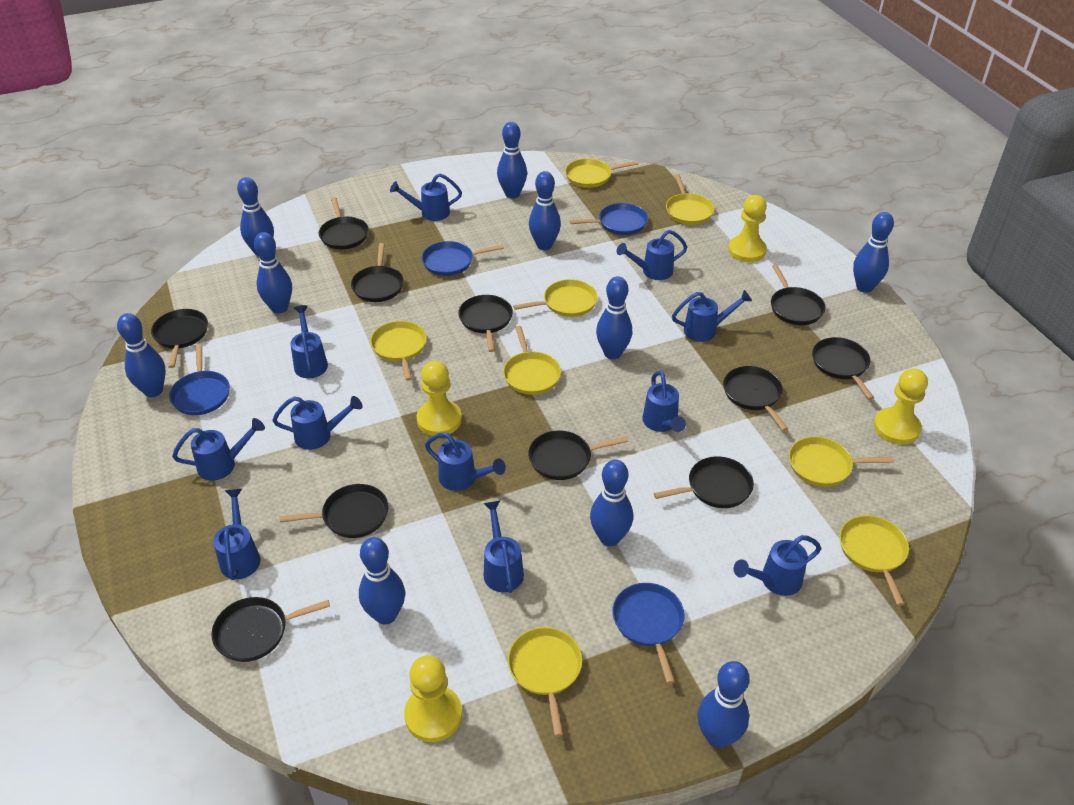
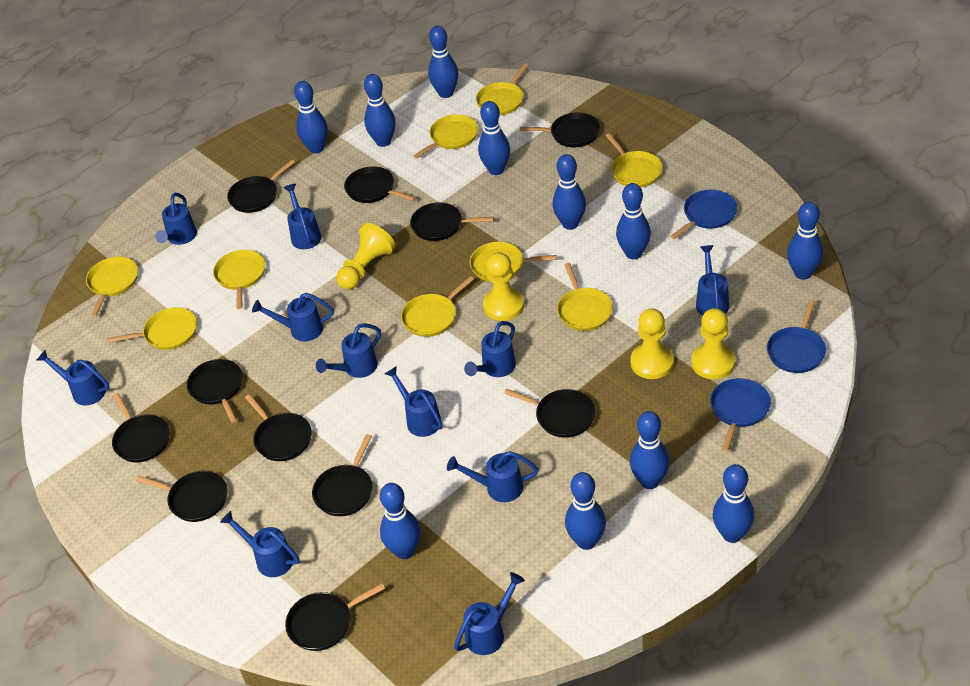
blue bowling pin: [117,313,166,397] [237,177,274,256] [254,232,292,314] [359,537,405,625] [497,122,527,198] [529,171,561,250] [590,460,633,546] [596,276,632,359] [697,661,750,748] [853,212,894,293] = 10 -> [294,81,328,153] [364,74,396,147] [380,483,421,559] [428,26,458,98] [478,101,510,175] [553,154,586,230] [565,472,606,550] [616,183,651,259] [630,411,670,489] [713,464,754,543] [787,202,823,280] = 11
blue pan: [169,344,230,415] [422,241,504,276] [570,203,648,235] [612,583,685,684] = 4 -> [670,190,737,239] [710,378,771,452] [767,300,826,373] = 3
yellow pan: [370,321,427,381] [503,326,561,395] [508,627,582,737] [513,279,598,317] [565,159,639,188] [666,174,714,225] [789,436,894,486] [840,515,909,606] = 8 -> [86,257,138,317] [108,307,197,350] [213,250,265,309] [401,276,474,337] [413,114,478,159] [470,242,557,282] [476,63,528,115] [557,263,613,331] [605,133,663,188] = 9

